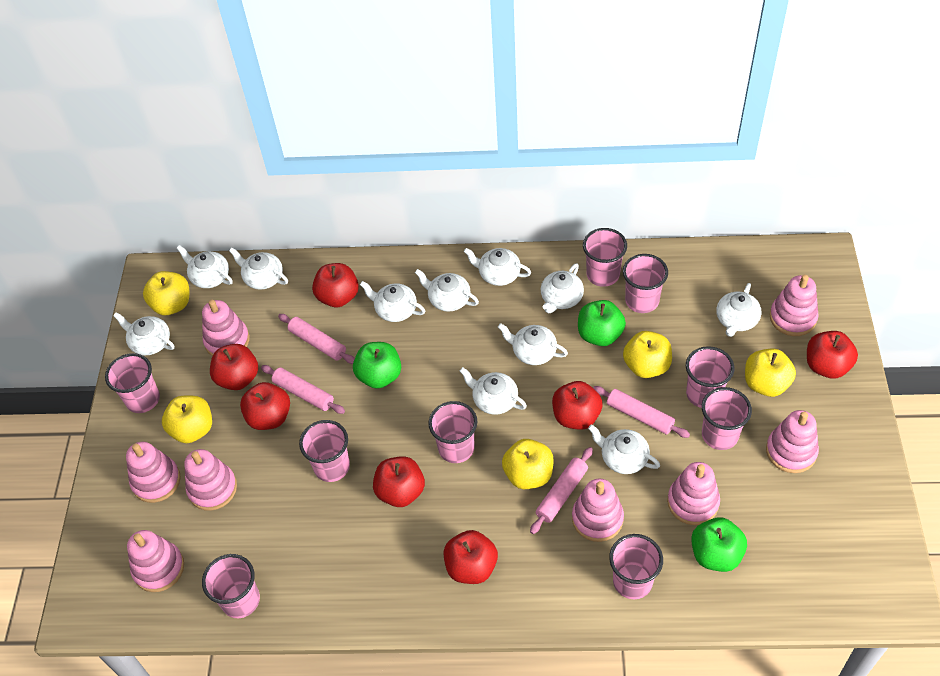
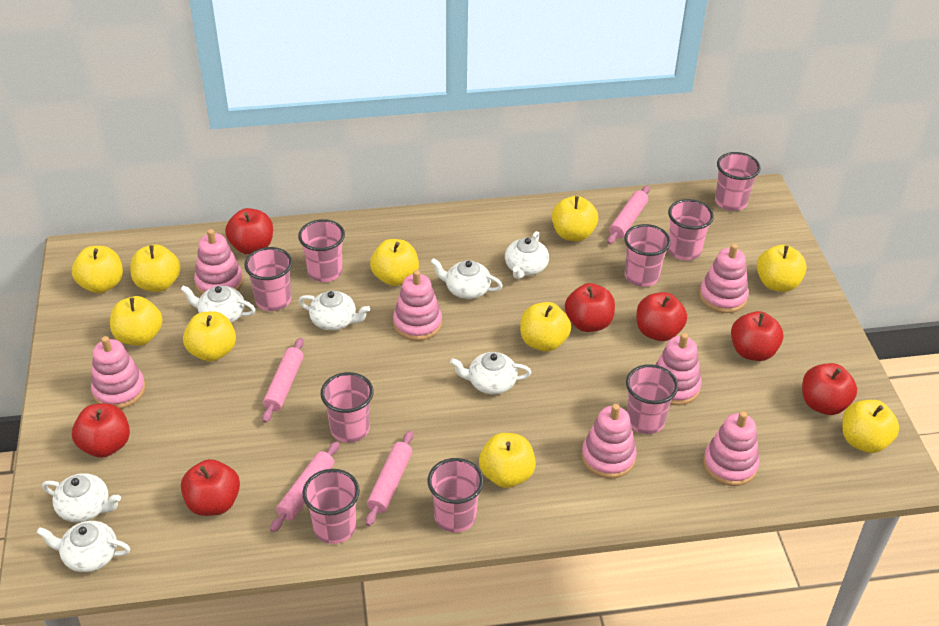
green apple: [353,342,401,389] [578,300,626,346] [691,517,747,572] = 3 -> none = 0
pink stacking toy: [126,442,180,503] [127,530,184,592] [184,449,237,511] [202,300,250,356] [572,478,624,542] [667,462,720,525] [766,410,819,473] [770,275,818,336] = 8 -> [91,336,145,409] [194,229,243,295] [393,270,442,341] [581,404,637,478] [655,333,702,405] [699,244,749,313] [703,411,760,486] = 7
white teapot: [113,312,175,355] [176,245,233,288] [229,248,288,290] [360,281,425,322] [415,269,479,312] [460,367,527,415] [464,248,531,286] [498,323,568,365] [541,263,584,314] [588,425,660,474] [716,283,762,337] = 11 -> [36,521,130,572] [42,473,121,522] [180,285,256,323] [299,291,370,331] [431,258,503,299] [450,352,532,395] [505,231,549,279] = 7
yellow apple: [143,271,189,315] [162,395,212,443] [502,439,554,489] [623,331,672,378] [745,348,796,397] = 5 -> [72,246,123,293] [110,296,163,346] [130,244,181,292] [183,311,236,362] [370,239,419,286] [479,433,536,488] [520,302,571,352] [552,196,598,241] [757,245,807,292] [842,400,899,453] = 10

